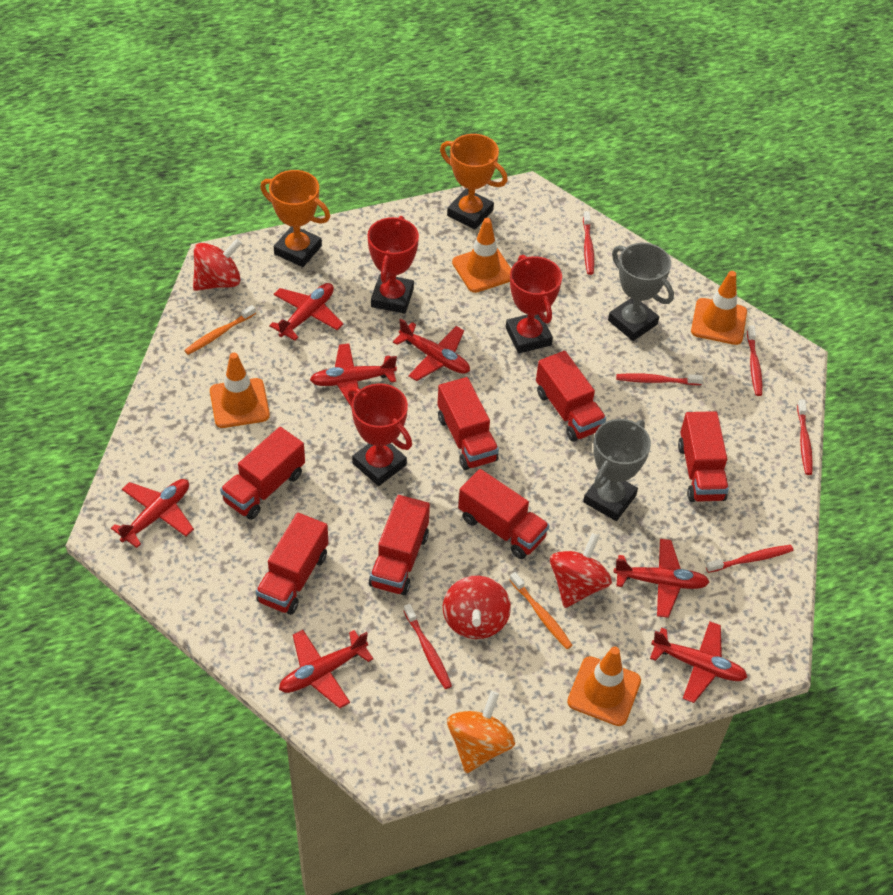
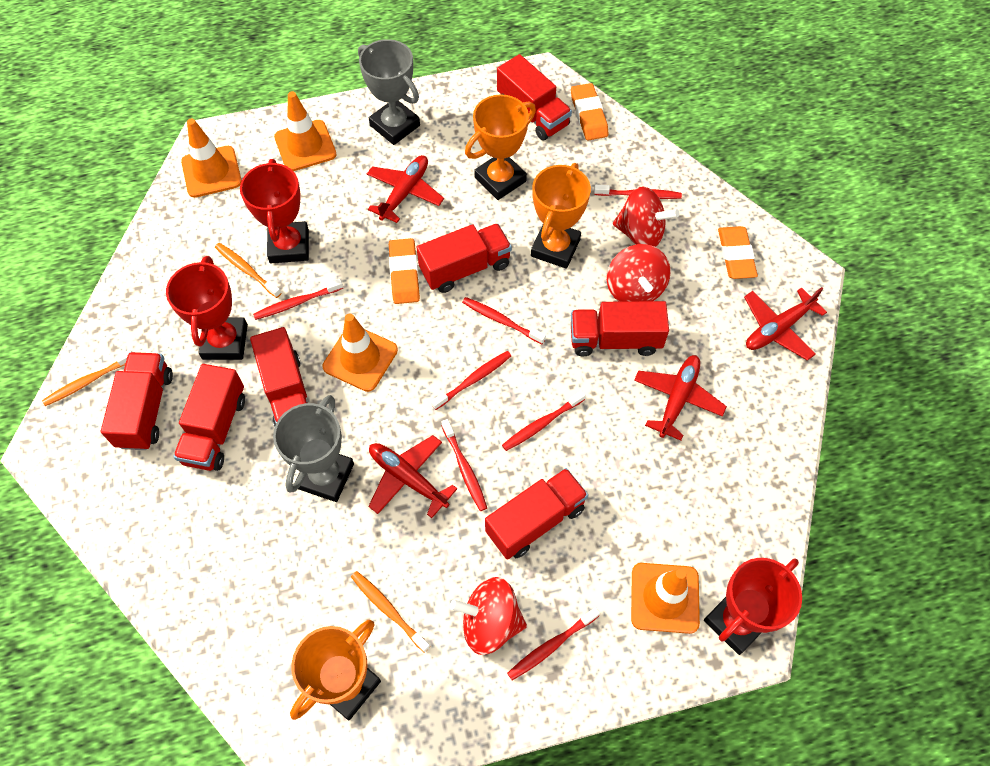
orange eraser: none = 0 -> [389,238,420,304] [571,83,608,140] [718,226,758,279] = 3
orange spinning top: [447,691,515,773] = 1 -> none = 0
orange toothbrush: [184,305,256,355] [510,572,572,649] = 2 -> [42,350,132,406] [215,243,281,298] [351,571,430,653] = 3
orange trophy: [260,170,330,267] [440,134,508,230] = 2 -> [290,620,381,720] [465,94,536,200] [531,163,591,269] = 3
red plane: [111,479,194,548] [269,283,343,341] [279,630,374,709] [310,343,397,408] [393,319,470,381] [613,539,709,618] [650,622,747,703] = 7 -> [367,155,444,223] [368,435,457,518] [634,355,727,441] [744,287,827,361] = 4
red toothbrush: [404,604,452,689] [583,211,594,275] [616,373,703,385] [706,545,793,573] [747,325,762,396] [797,399,813,475] = 6 -> [253,279,343,320] [431,351,511,410] [441,419,487,511] [462,297,546,344] [502,390,586,451] [507,607,600,680] [594,184,682,199] = 7

